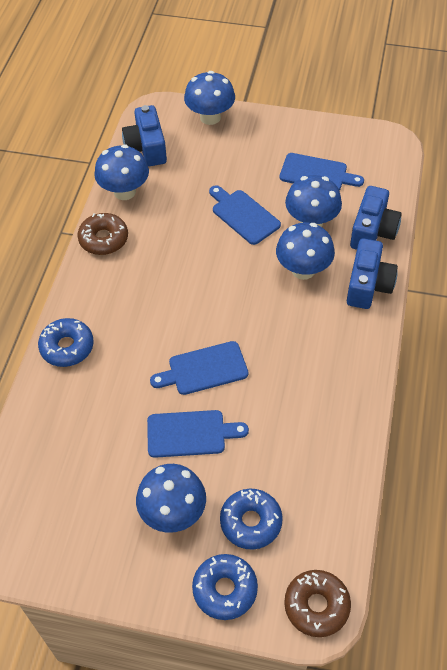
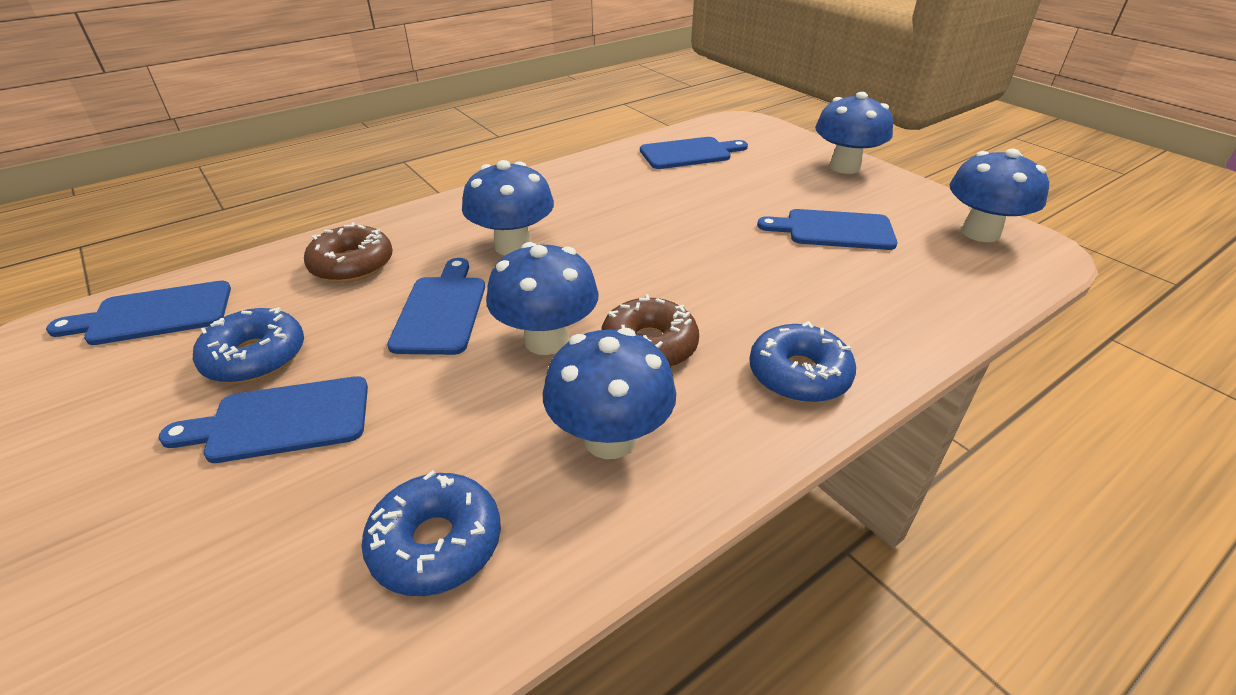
blue camera: [122,105,167,166] [347,238,398,309] [350,186,402,250] = 3 -> none = 0
blue cutting board: [147,410,249,458] [150,341,248,395] [209,185,281,245] [280,153,364,191] = 4 -> [46,281,231,345] [159,376,368,463] [387,258,485,355] [640,137,748,169] [757,209,897,250] = 5

